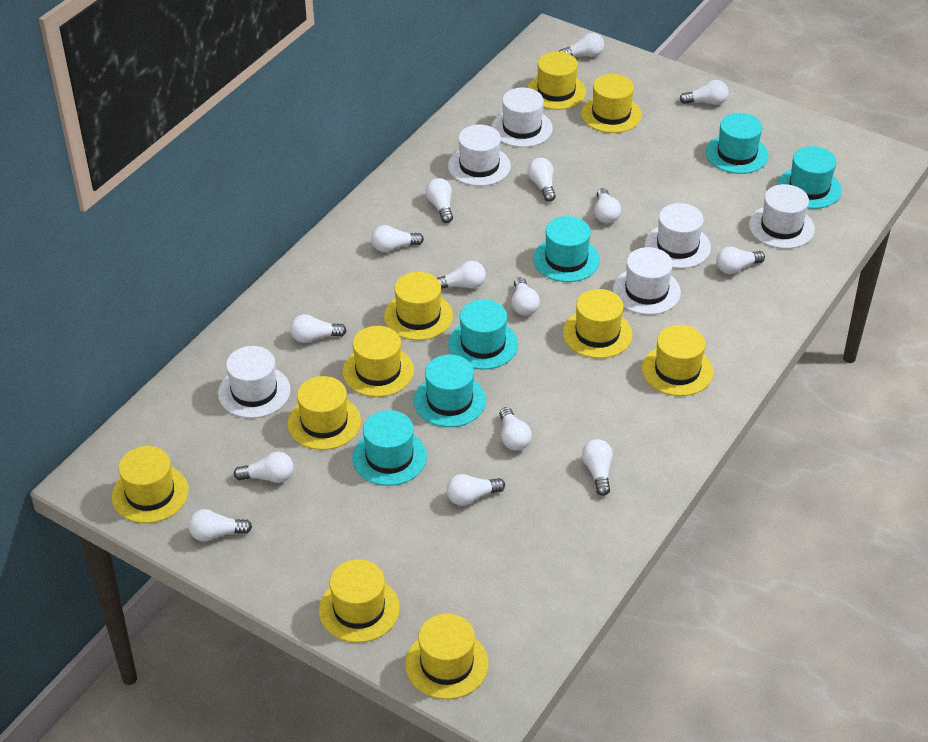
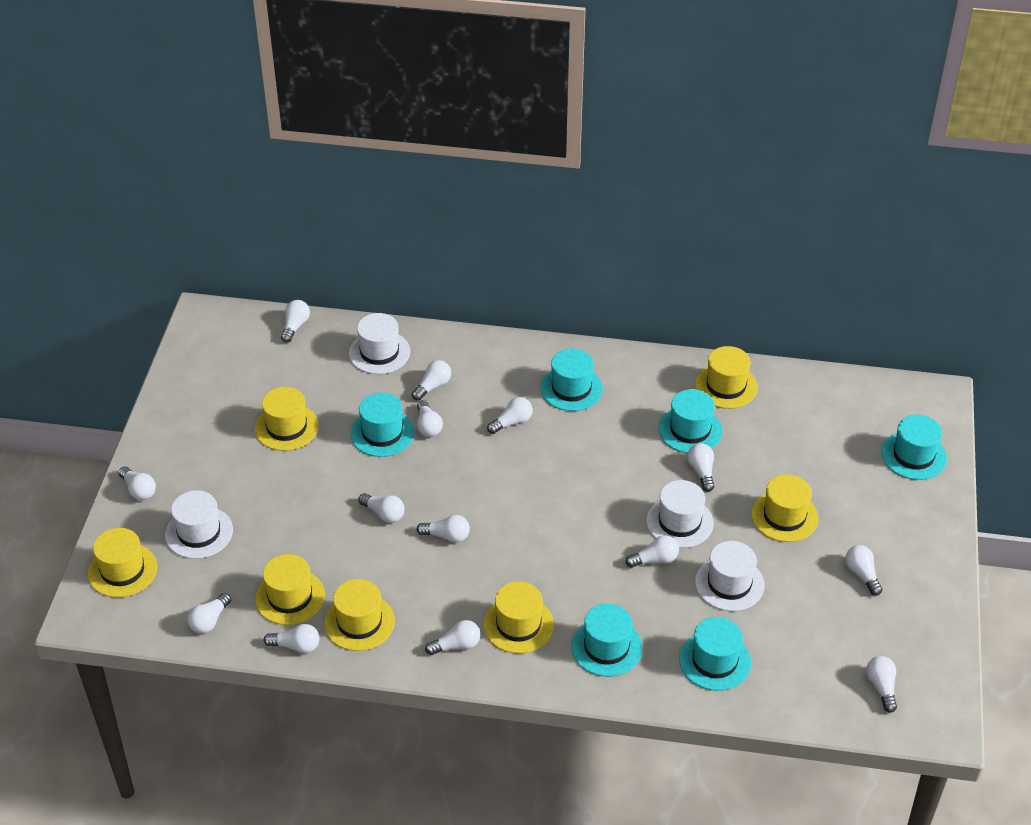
white hat: [218,346,290,418] [448,125,511,186] [492,87,553,147] [613,247,681,315] [645,203,711,269] [749,184,815,249] = 6 -> [165,490,233,559] [349,313,410,374] [646,480,714,548] [695,541,765,611] = 4
white light bulb: [188,509,252,541] [233,452,294,483] [290,314,347,343] [371,225,424,252] [425,178,453,223] [437,261,486,289] [447,474,505,506] [499,407,532,451] [511,277,540,316] [527,158,556,202] [559,33,604,57] [582,439,613,496] [594,188,621,223] [679,80,729,105] [716,246,765,274] = 15 -> [118,466,156,500] [187,593,231,634] [264,624,320,653] [281,300,310,343] [358,493,405,523] [412,360,451,401] [417,400,443,437] [417,515,470,543] [425,620,480,655] [487,397,533,434] [625,535,679,568] [687,443,714,492] [845,545,883,596] [866,656,897,713] = 14
yellow hat: [112,446,189,523] [288,376,361,450] [319,559,400,643] [343,326,414,397] [384,272,453,340] [405,613,489,699] [527,52,586,110] [563,289,632,359] [581,74,642,133] [642,325,713,396] = 10 -> [88,528,157,598] [255,387,319,451] [255,554,325,625] [324,579,395,651] [483,581,554,654] [695,346,758,409] [751,474,818,542] = 7

